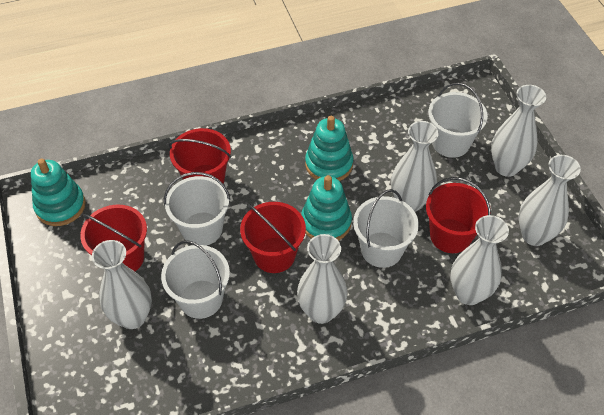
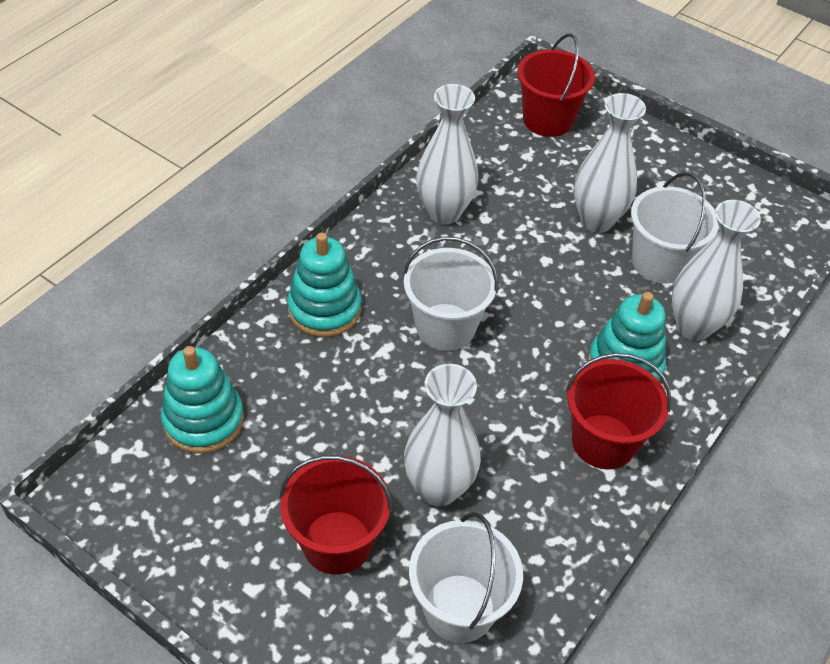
red bucket: [80,205,147,271] [169,128,231,184] [240,202,306,273] [426,177,491,253] = 4 -> [279,455,392,575] [518,34,595,137] [566,353,672,469] = 3
white bucket: [161,240,230,319] [164,172,230,246] [353,189,419,268] [428,83,488,158] = 4 -> [403,236,498,351] [409,512,523,643] [631,172,719,284] = 3
white vase: [92,240,152,329] [297,234,347,324] [391,121,439,212] [451,215,509,305] [491,85,546,177] [519,155,581,246] = 6 -> [404,364,481,506] [416,84,478,225] [574,93,646,233] [672,200,761,341] = 4

